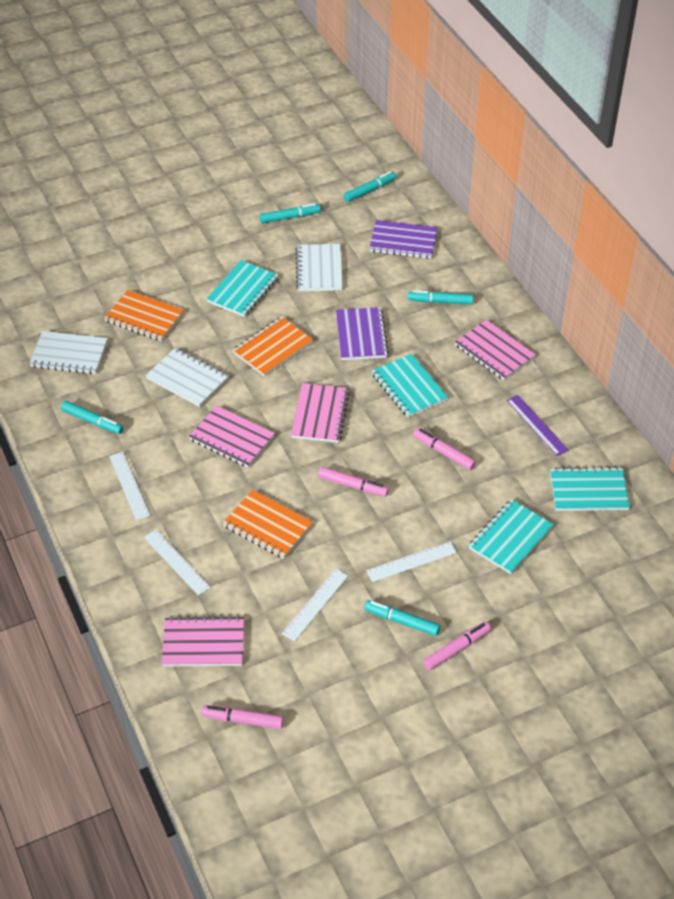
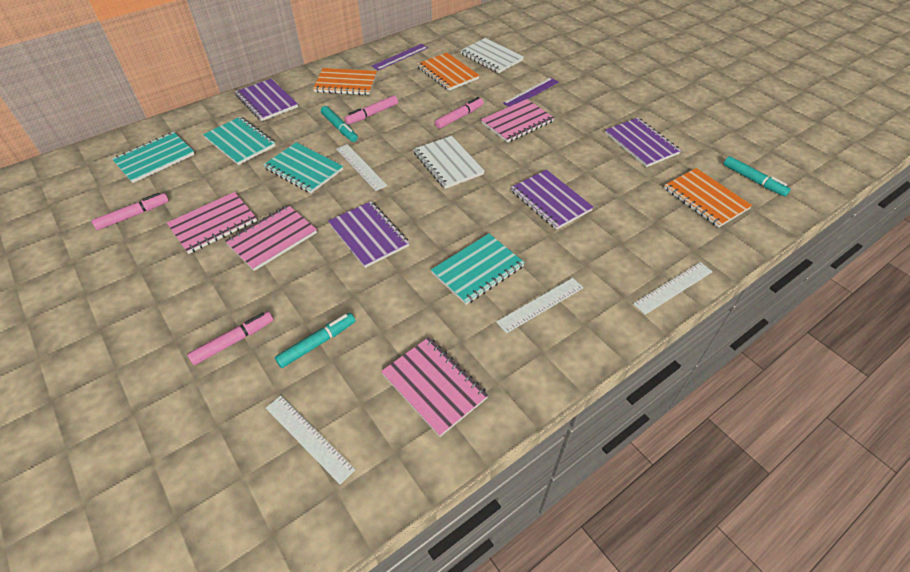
purple notebook: [336,307,389,360] [369,220,438,259] = 2 -> [235,79,298,121] [328,201,409,268] [511,170,593,230] [605,118,681,167] = 4
purple ruler: [506,395,568,456] = 1 -> [372,44,428,70] [503,77,559,107] = 2
turquoise marker: [61,401,124,434] [260,203,321,224] [344,171,396,202] [364,600,440,636] [408,290,473,305] = 5 -> [275,313,355,368] [321,106,358,142] [723,156,791,196] = 3
white notebook: [29,331,108,374] [146,348,229,407] [295,244,343,291] = 3 -> [413,136,485,189] [460,38,524,73] = 2

